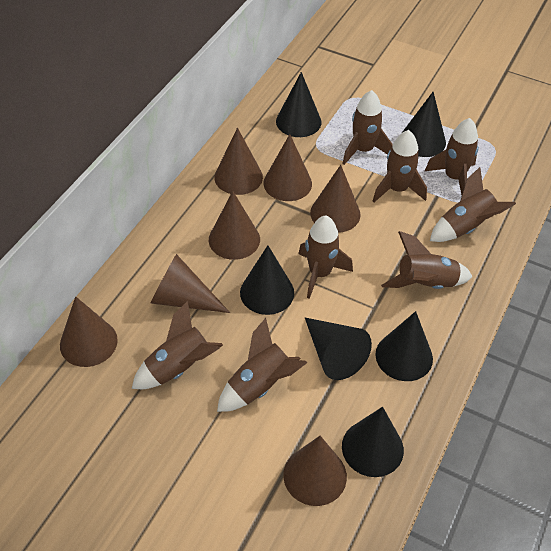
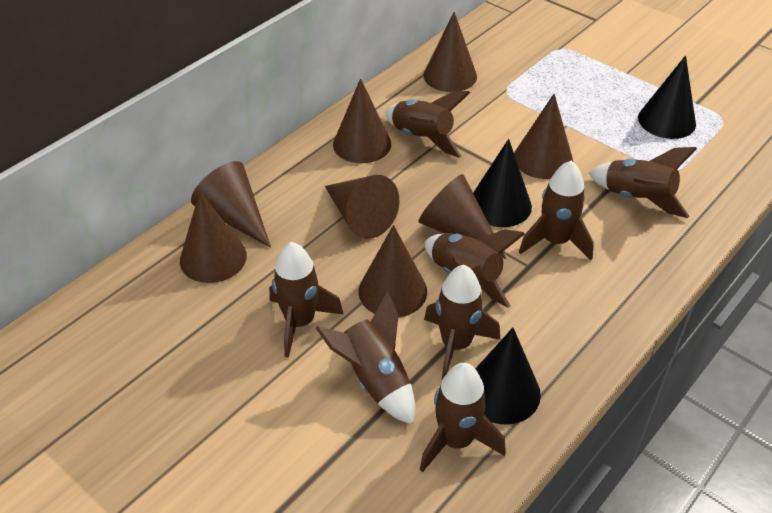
black cone: [240,245,294,315] [276,72,321,137] [305,318,372,380] [342,407,404,477] [375,311,433,381] [402,92,446,157] = 6 -> [473,139,532,227] [475,328,541,424] [638,56,696,139] = 3
brown cone: [60,296,118,367] [151,254,230,313] [209,191,260,260] [214,128,263,195] [263,134,312,201] [283,436,347,506] [310,165,360,233] = 7 -> [180,192,247,283] [191,161,271,248] [325,175,399,239] [333,79,391,163] [359,225,427,318] [419,174,506,259] [423,12,477,92] [514,94,573,179] = 8

